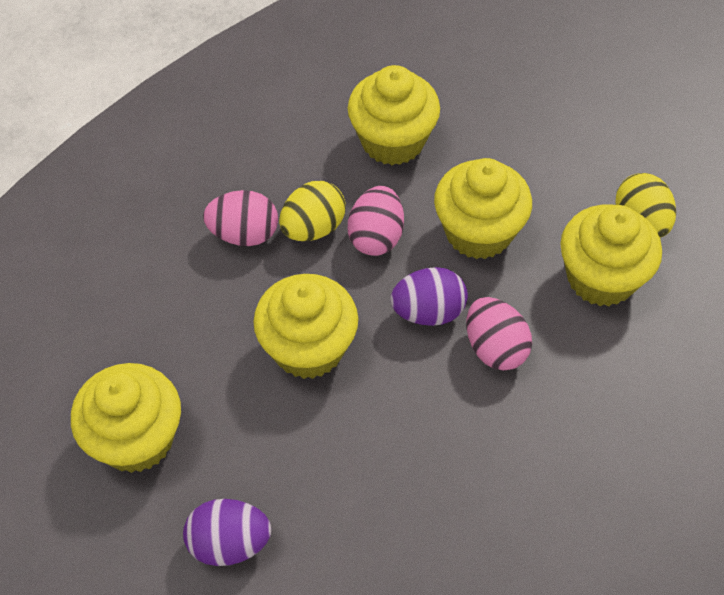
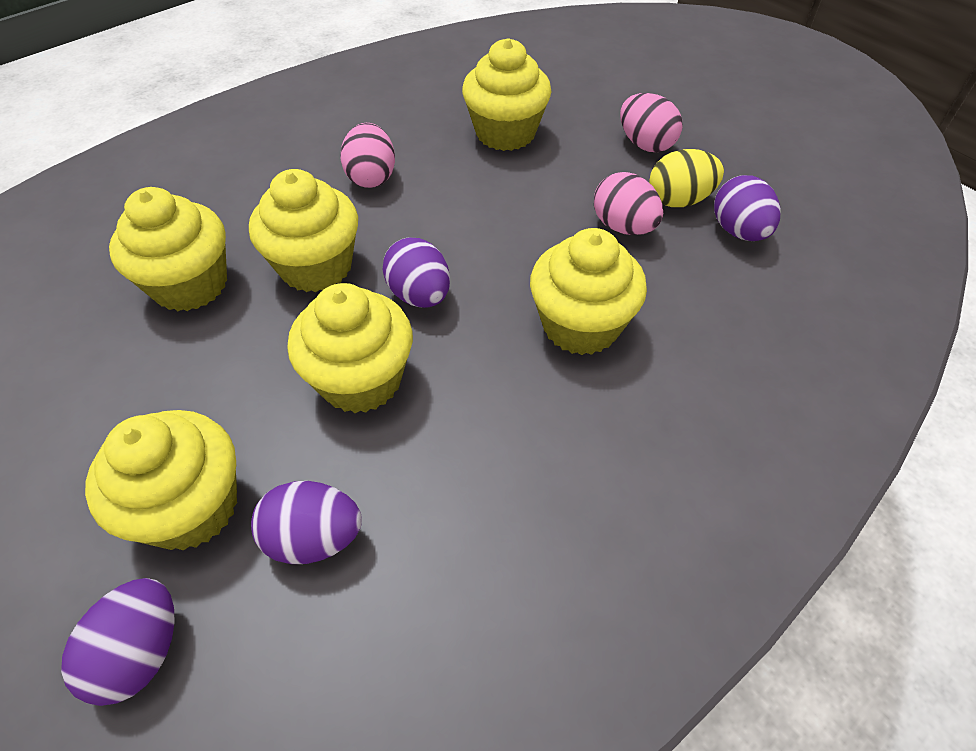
purple egg: [183,499,271,566] [390,267,468,326] = 2 -> [61,578,175,706] [251,481,362,564] [383,238,450,308] [714,175,781,241] = 4
yellow cupcake: [71,363,181,473] [253,274,358,379] [348,65,440,165] [434,158,532,259] [560,205,662,306] = 5 -> [85,410,237,550] [109,187,227,312] [249,169,358,292] [287,283,413,413] [462,38,551,151] [530,228,647,355] = 6
yellow egg: [279,181,346,241] [615,173,676,238] = 2 -> [649,149,724,207] = 1

